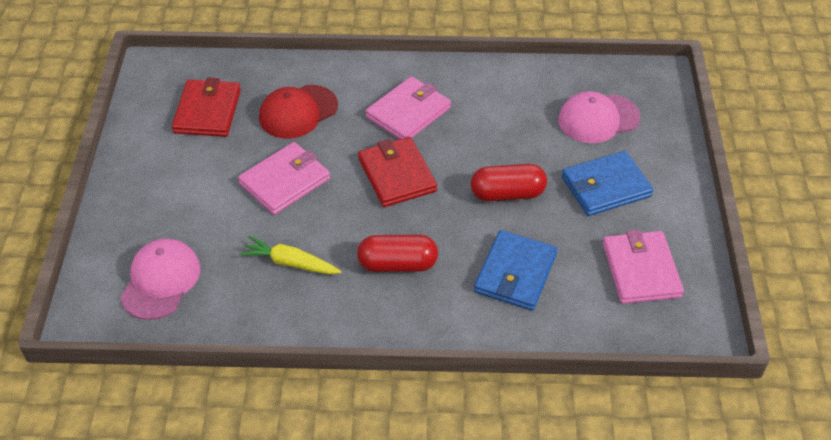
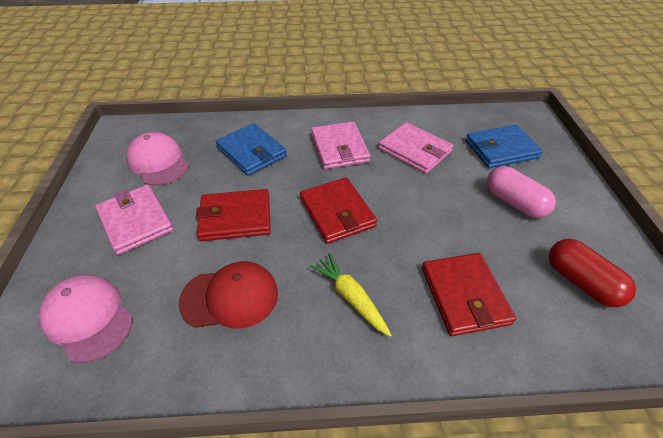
pink capsule: none = 0 -> [487,166,556,218] = 1
red capsule: [357,234,438,272] [471,164,547,201] = 2 -> [549,239,636,307] = 1
red wallet: [172,77,241,137] [358,137,437,207] = 2 -> [196,189,271,241] [300,177,377,244] [422,253,516,336] = 3

